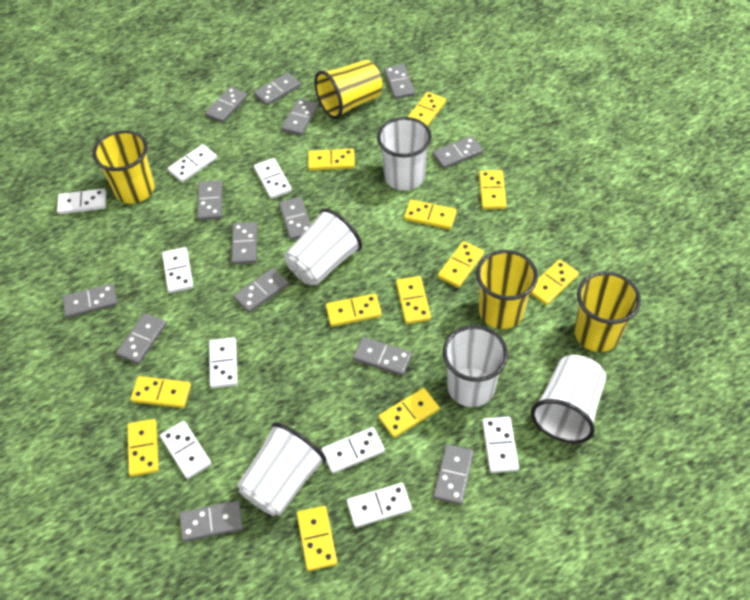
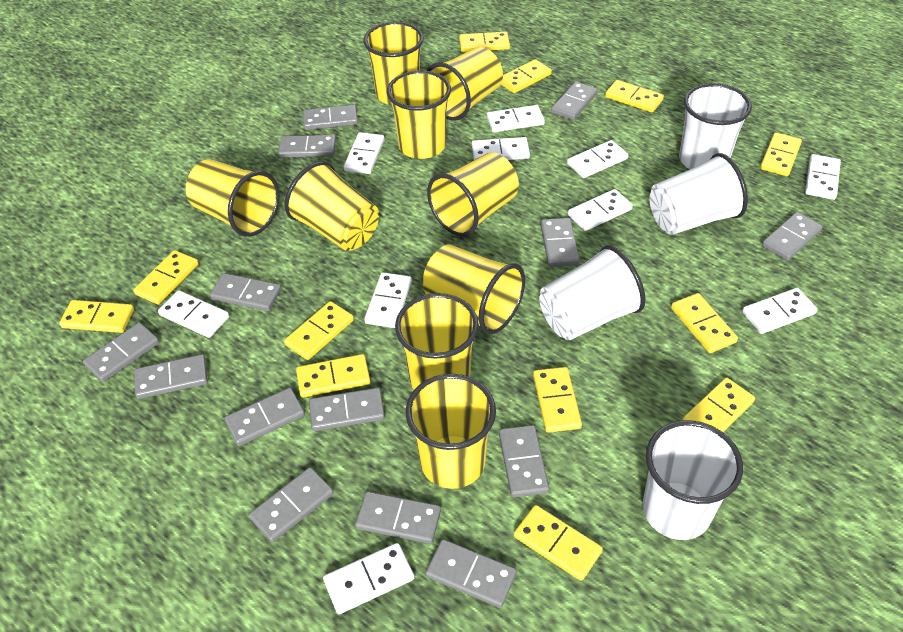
white cup: [237,422,326,516] [285,208,362,286] [377,117,432,191] [443,325,508,407] [531,355,606,443] = 5 -> [539,245,645,340] [643,420,743,540] [649,153,748,235] [679,83,752,169] = 4
white domino: [57,188,106,214] [160,421,212,479] [162,247,194,293] [168,144,217,182] [209,337,238,389] [254,158,292,199] [322,427,385,474] [347,483,412,528] [482,417,519,473] = 9 -> [158,290,229,338] [323,543,414,614] [344,132,385,174] [364,272,412,328] [472,137,530,160] [487,105,545,132] [567,140,628,178] [568,189,633,231] [742,288,818,334] [805,154,841,200] = 10
yellow cup: [93,130,155,204] [315,60,382,119] [476,250,538,329] [574,272,641,352] = 4 -> [186,159,279,237] [284,161,379,251] [363,22,424,105] [387,71,451,159] [395,293,479,390] [406,374,496,489] [423,244,525,334] [426,47,503,121] [427,152,519,237] = 9

